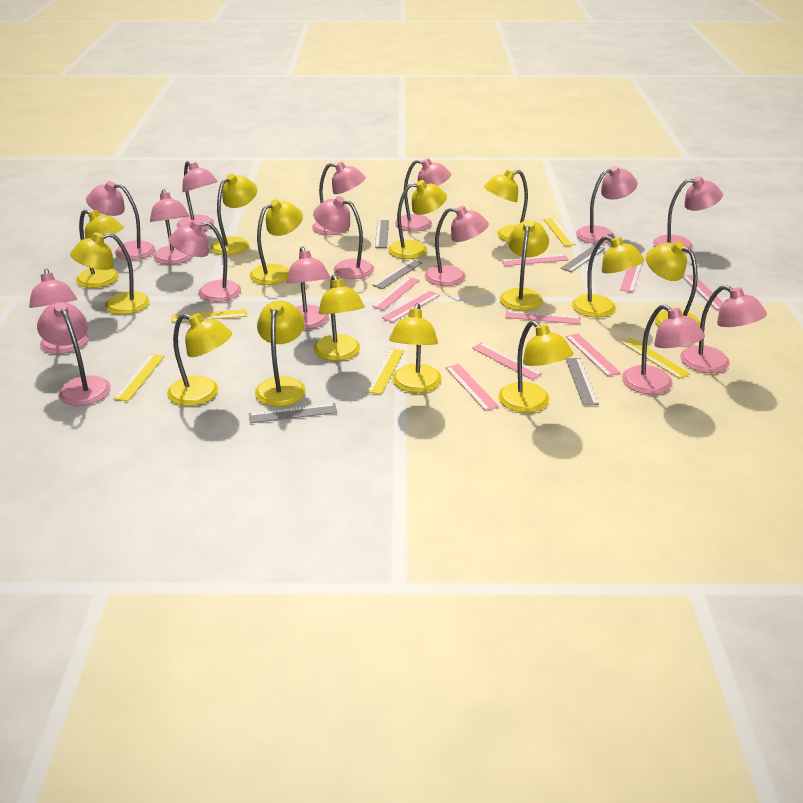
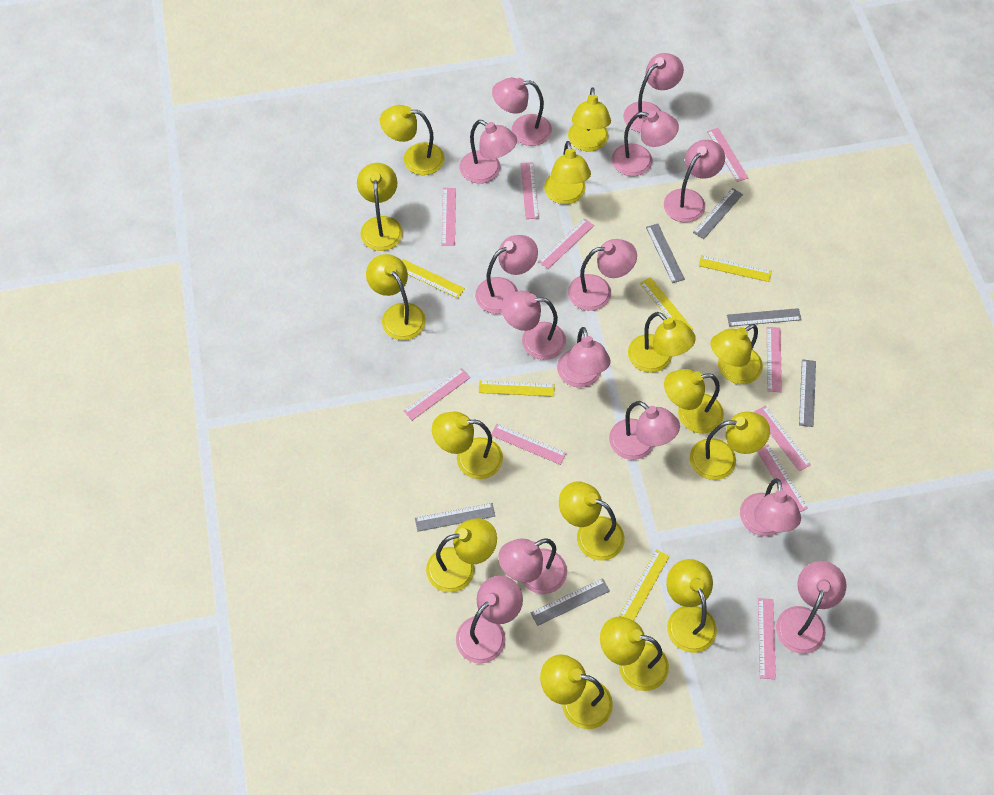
grey ruler: [249,403,337,423] [372,259,422,289] [375,220,389,248] [560,245,605,272] [566,358,599,406] = 5 -> [415,503,495,532] [531,578,610,626] [646,224,685,283] [693,188,743,239] [727,308,802,327] [799,359,816,427] = 6
pink lamp: [29,268,88,354] [37,302,111,406] [86,181,155,260] [150,189,193,265] [169,220,241,302] [177,161,218,231] [287,246,330,329] [312,162,366,235] [313,196,374,279] [395,158,451,232] [425,206,489,286] [576,166,638,244] [622,304,705,394] [653,176,723,253] [680,285,767,373] = 15 -> [456,576,523,664] [460,120,517,183] [475,235,538,314] [492,78,552,146] [498,538,567,594] [501,291,566,360] [557,327,610,388] [568,239,637,311] [609,401,680,460] [612,110,679,176] [623,53,684,133] [664,140,725,223] [740,478,801,536] [776,561,846,654] = 14
pink ruler: [372,277,420,310] [382,291,440,323] [445,364,499,411] [472,342,542,380] [501,254,569,266] [505,310,581,324] [566,333,621,376] [620,262,643,292] [683,275,723,310] = 9 -> [403,368,471,420] [442,188,456,246] [491,424,566,465] [521,162,539,219] [538,218,594,269] [707,128,748,182] [754,406,811,472] [757,444,808,512] [758,598,776,679] [767,327,782,392] = 10
yellow lamp: [70,232,149,315] [76,209,124,288] [167,313,232,406] [210,174,257,255] [249,199,303,285] [255,300,305,407] [313,275,365,361] [388,180,447,259] [389,303,442,393] [484,170,528,242] [498,321,573,413] [500,220,549,311] [572,236,644,317] [646,242,700,327] = 14 -> [357,163,403,251] [366,254,426,340] [380,105,445,175] [426,518,497,592] [432,412,503,479] [540,655,613,729] [544,141,591,204] [559,482,625,561] [568,87,611,152] [600,617,669,691] [628,312,696,373] [664,369,724,434] [666,559,717,653] [690,412,770,480] [710,324,763,384] = 15

